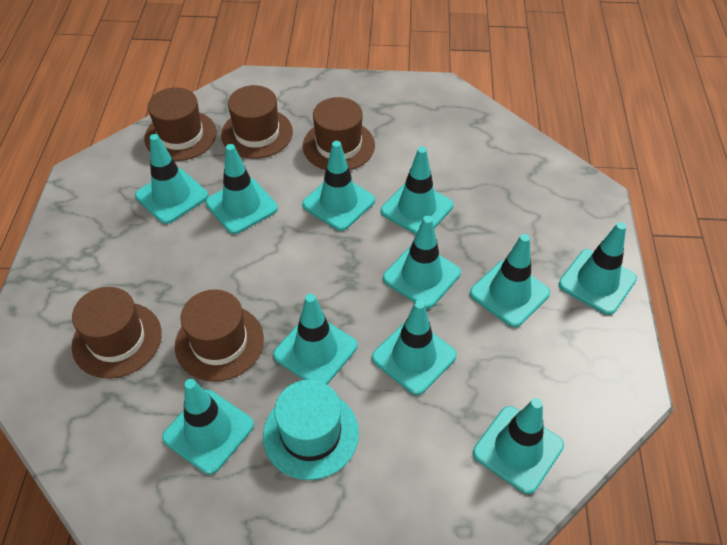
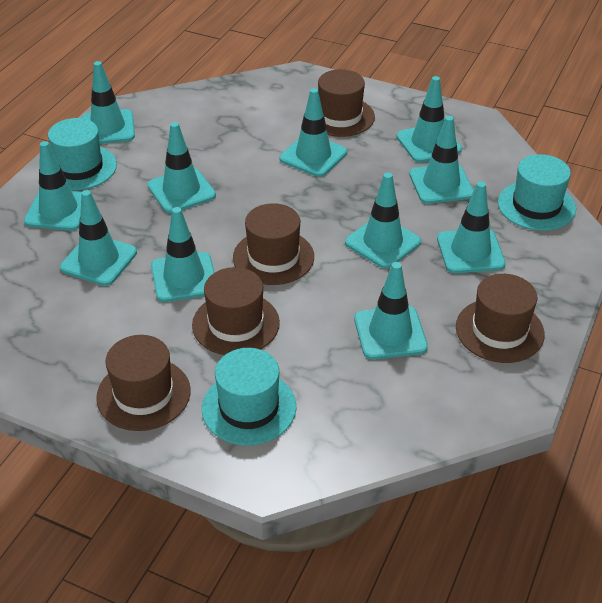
turquoise hat: [263,380,359,480] = 1 -> [48,118,117,190] [202,348,296,445] [498,154,576,231] = 3

